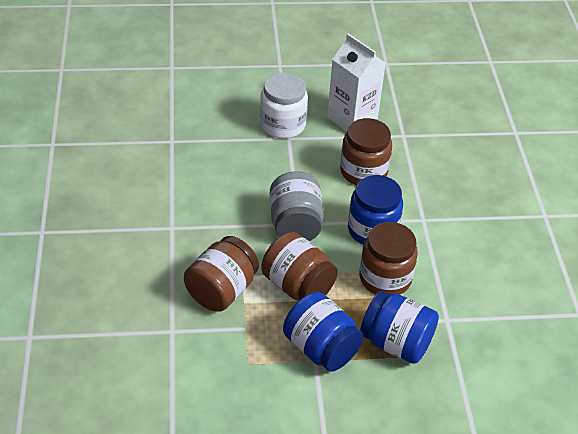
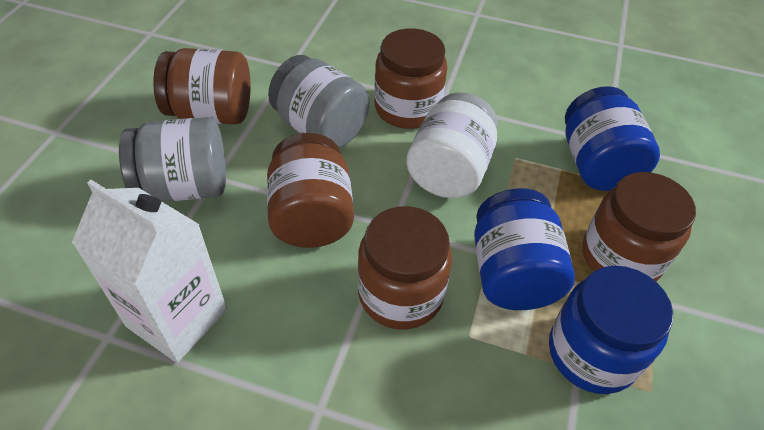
brown jar: [184,236,259,312] [261,232,338,301] [340,118,392,185] [359,222,418,294] = 4 -> [153,48,251,124] [267,133,354,248] [358,206,452,329] [374,28,448,129] [583,172,696,281] = 5
grey jar: [270,171,324,241] = 1 -> [119,117,226,202] [268,55,370,148] = 2

